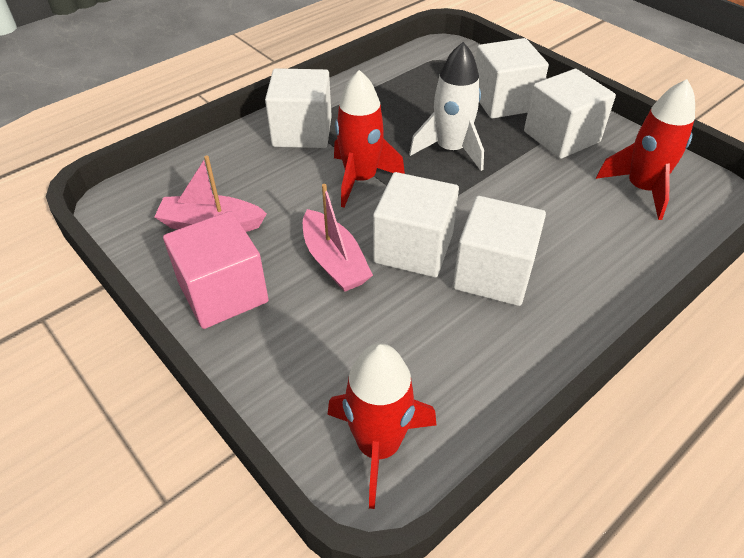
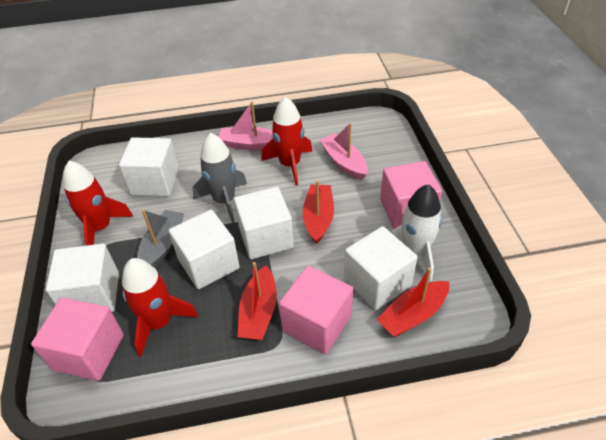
grey boat: none = 0 -> [137,209,184,268] = 1
grey rocket: none = 0 -> [193,133,247,223] = 1
pink cube: [163,211,269,329] = 1 -> [31,298,124,381] [279,266,353,354] [380,161,442,229] = 3
red boat: none = 0 -> [238,262,277,340] [303,180,334,244] [377,267,449,337] = 3

